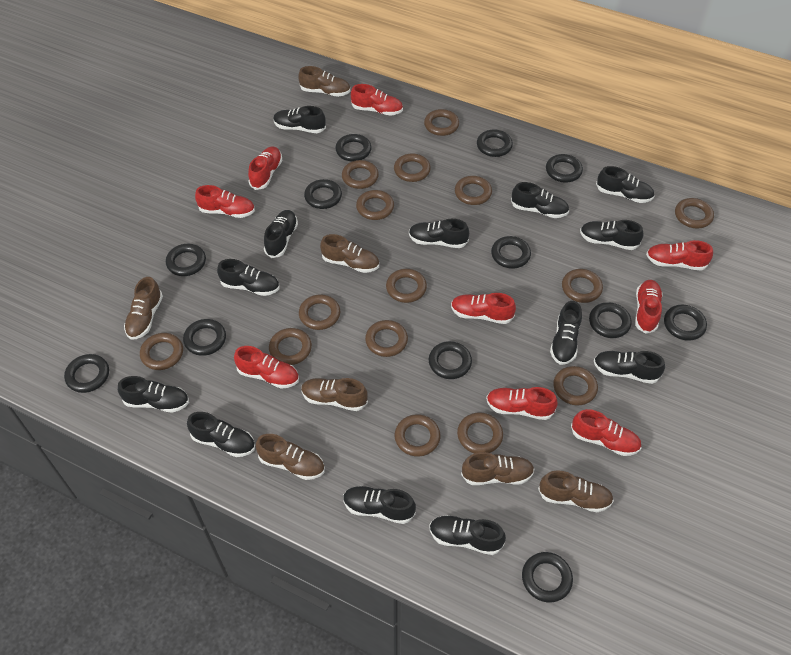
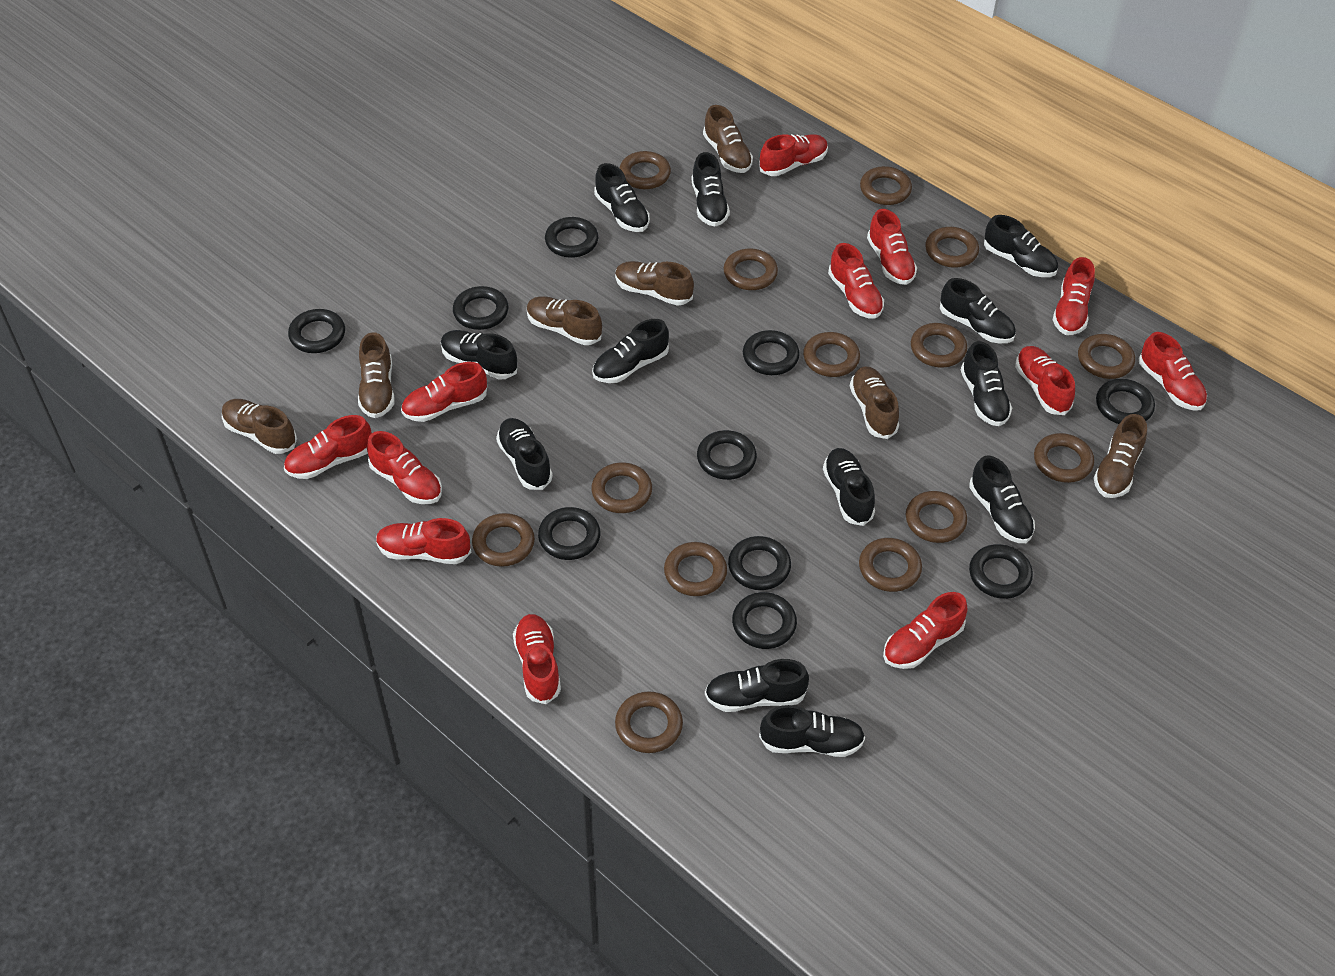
black ring: [64,354,109,393] [166,244,206,276] [183,319,226,356] [304,179,342,209] [335,134,372,161] [429,341,472,379] [477,129,513,157] [491,236,531,269] [522,552,573,602] [546,154,583,183] [589,302,631,338] [664,305,707,341] = 12 -> [288,309,345,353] [453,286,509,330] [538,507,600,560] [545,217,598,258] [697,430,757,480] [728,536,791,590] [732,592,797,649] [743,330,800,375] [969,544,1033,599] [1096,379,1155,424] = 10
black shoe: [118,376,189,413] [187,412,255,457] [217,259,280,296] [264,210,298,258] [273,106,326,133] [343,486,416,524] [409,219,469,248] [429,515,506,555] [511,182,569,218] [550,301,582,365] [580,220,643,250] [594,351,665,384] [596,166,654,203] = 13 -> [441,330,518,380] [496,418,553,490] [592,319,669,383] [594,163,650,232] [691,152,730,226] [705,659,809,712] [759,705,865,757] [823,448,875,526] [940,278,1016,343] [961,341,1012,426] [969,455,1035,543] [984,215,1058,277] = 12
brown ring: [140,333,183,370] [269,328,312,365] [299,294,340,330] [342,160,379,189] [356,190,394,220] [365,320,408,357] [386,269,427,303] [394,153,431,182] [395,414,440,457] [424,109,459,136] [455,176,492,205] [457,412,503,453] [553,366,598,405] [562,269,603,303] [675,198,714,229] = 15 -> [472,513,535,567] [591,462,652,513] [615,691,683,753] [620,151,671,189] [664,542,727,596] [723,249,778,290] [803,332,860,377] [859,538,922,592] [860,166,912,205] [906,491,967,543] [911,323,967,368] [925,227,979,268] [1034,433,1094,483] [1078,334,1135,379] = 14
red shoe: [195,185,255,218] [234,346,299,389] [248,147,283,190] [351,84,403,116] [451,293,516,324] [486,387,558,420] [571,409,641,456] [635,280,663,334] [646,240,713,271] = 9 -> [284,415,372,479] [367,431,442,504] [376,518,471,564] [401,362,487,422] [513,614,561,704] [759,134,828,176] [828,243,884,319] [867,209,917,285] [883,592,968,669] [1015,346,1075,415] [1053,257,1095,335] [1139,332,1207,411] = 12

